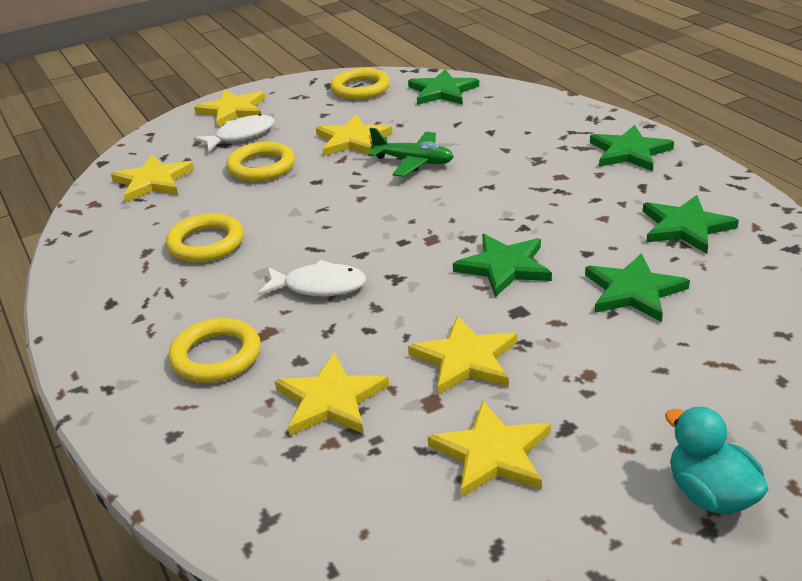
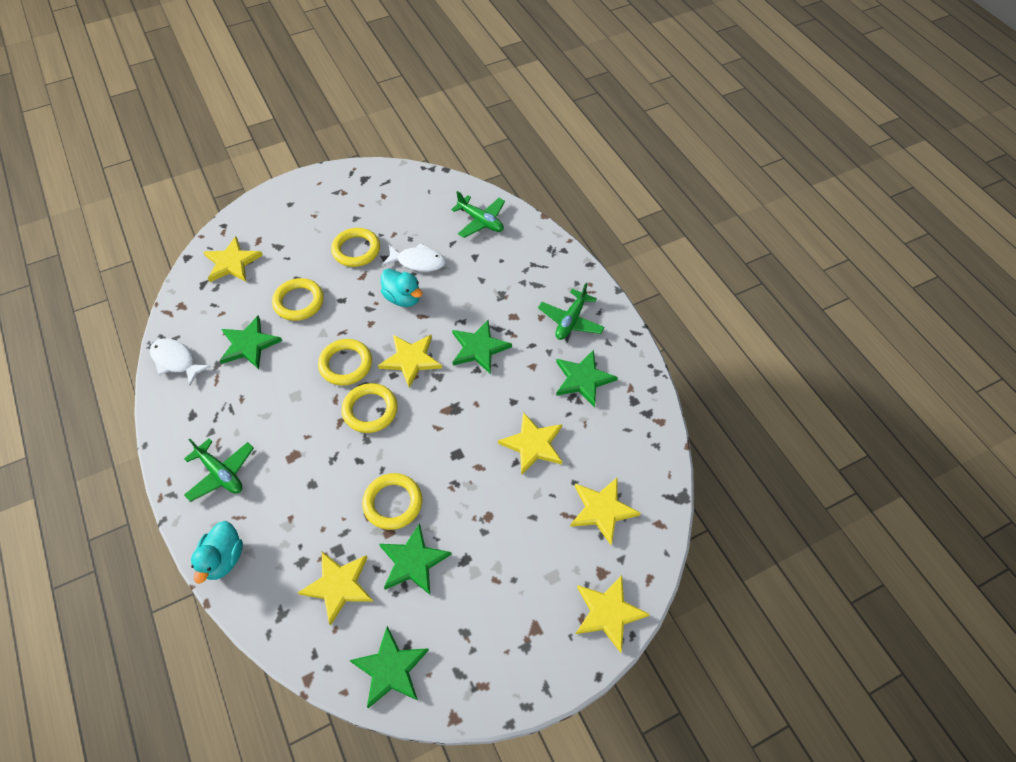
green plane: [368,128,454,177] = 1 -> [184,438,254,502] [451,191,505,238] [538,282,605,340] = 3
turquoise duck: [665,407,769,514] = 1 -> [191,521,243,584] [381,269,422,307] = 2
yellow ring: [166,213,243,262] [169,318,261,383] [226,142,295,182] [330,68,390,100] = 4 -> [272,278,324,321] [318,339,372,386] [331,228,380,267] [341,383,398,433] [362,473,422,530] = 5

